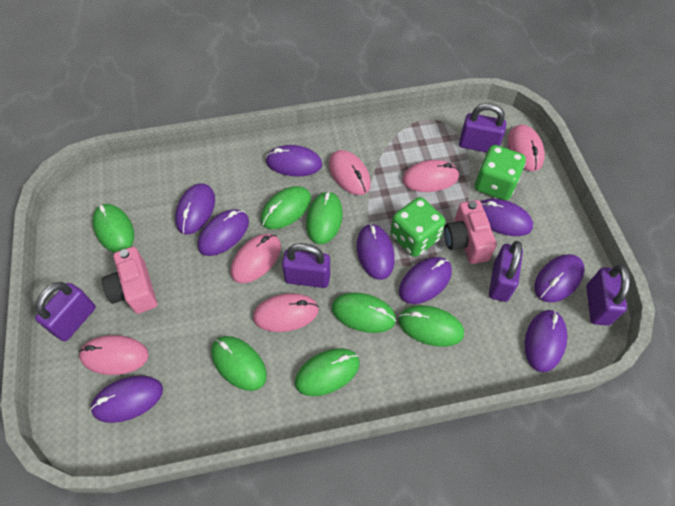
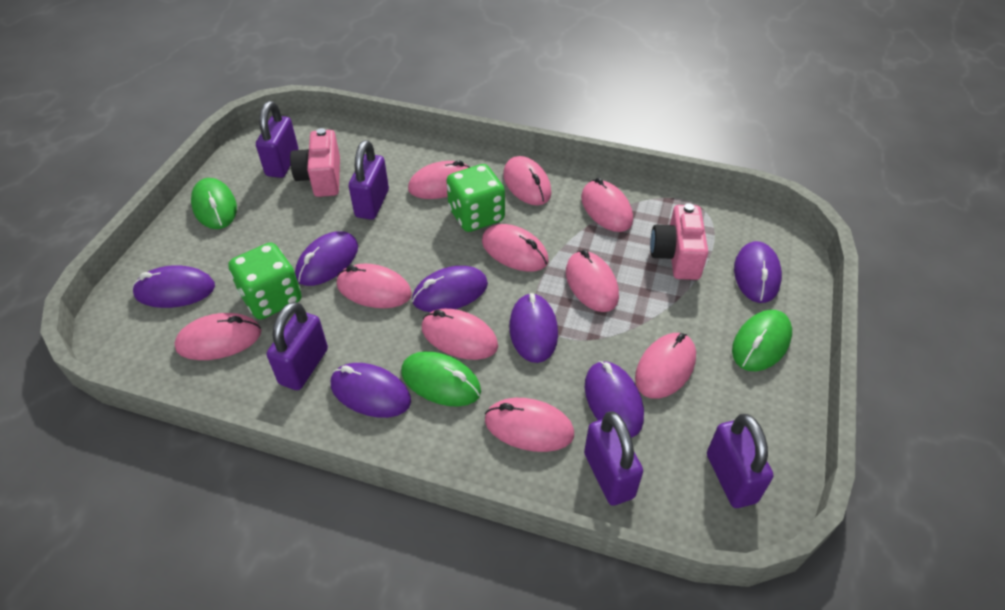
green mouse: [92,204,134,253] [211,336,267,391] [261,186,311,229] [295,348,360,396] [306,191,343,244] [332,293,396,333] [398,305,464,347] = 7 -> [191,178,237,229] [401,351,481,407] [732,310,792,371] = 3
pink mouse: [79,335,148,375] [231,234,281,283] [253,293,319,332] [329,150,371,195] [402,160,459,192] [508,124,545,171] = 6 -> [174,313,261,360] [337,264,412,308] [408,160,470,199] [422,309,498,360] [482,224,548,272] [485,398,574,452] [503,156,552,205] [566,250,619,312] [581,178,633,232] [635,333,696,399] = 10
purple mouse: [90,376,163,423] [175,183,215,235] [198,209,249,256] [265,145,322,177] [357,223,395,280] [399,257,452,304] [481,199,533,236] [525,310,567,372] [535,254,584,303] = 9 -> [132,265,215,308] [295,231,358,286] [331,363,411,418] [412,266,488,312] [509,293,558,363] [585,361,644,438] [734,241,782,303] = 7

